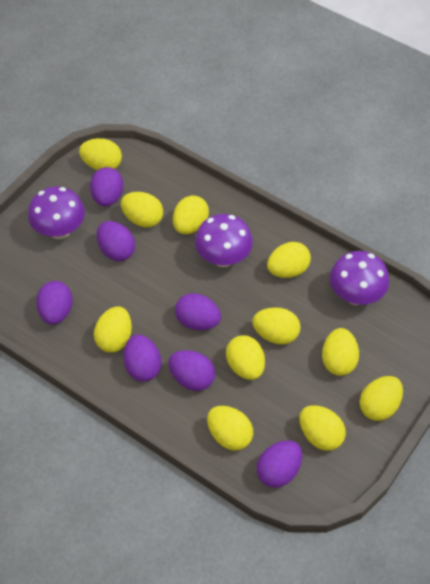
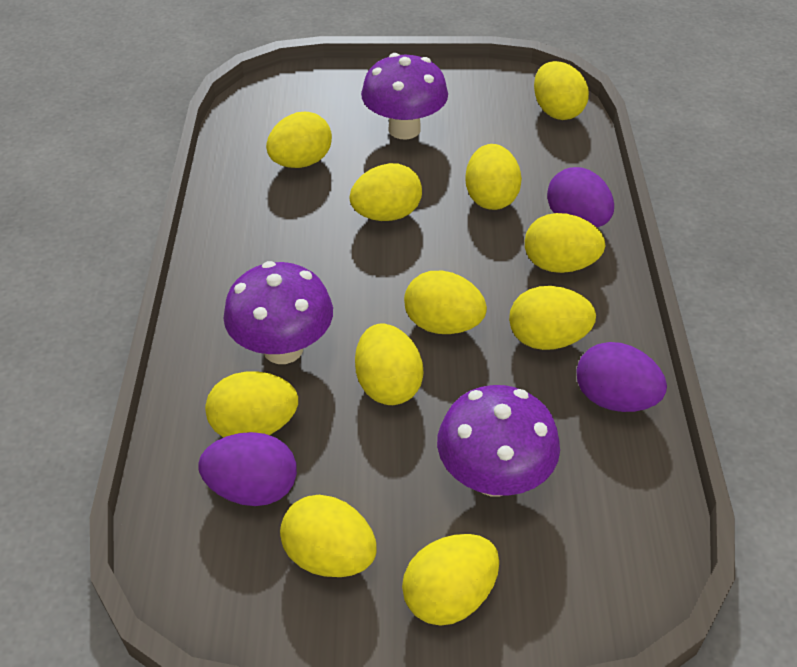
purple egg: [36,281,73,325] [90,167,124,206] [97,221,135,261] [123,335,161,381] [169,350,215,391] [175,293,221,330] [257,440,302,487] = 7 -> [199,432,297,506] [547,167,614,227] [577,342,667,412] = 3

